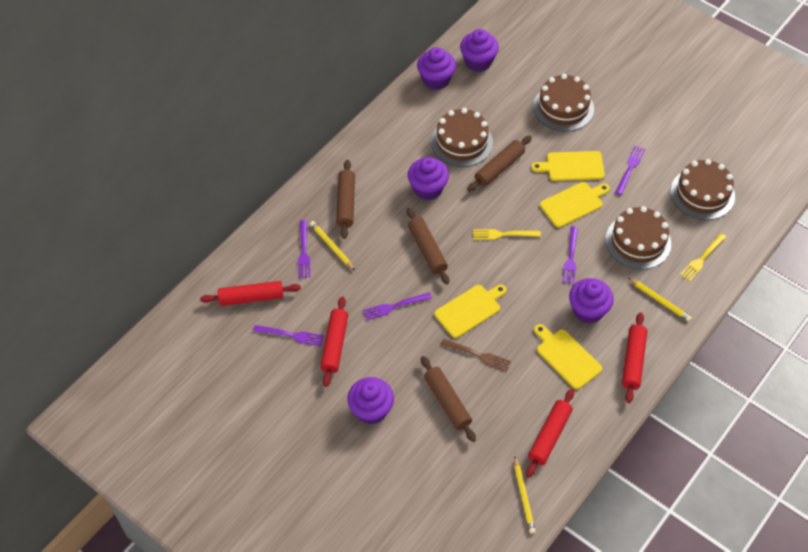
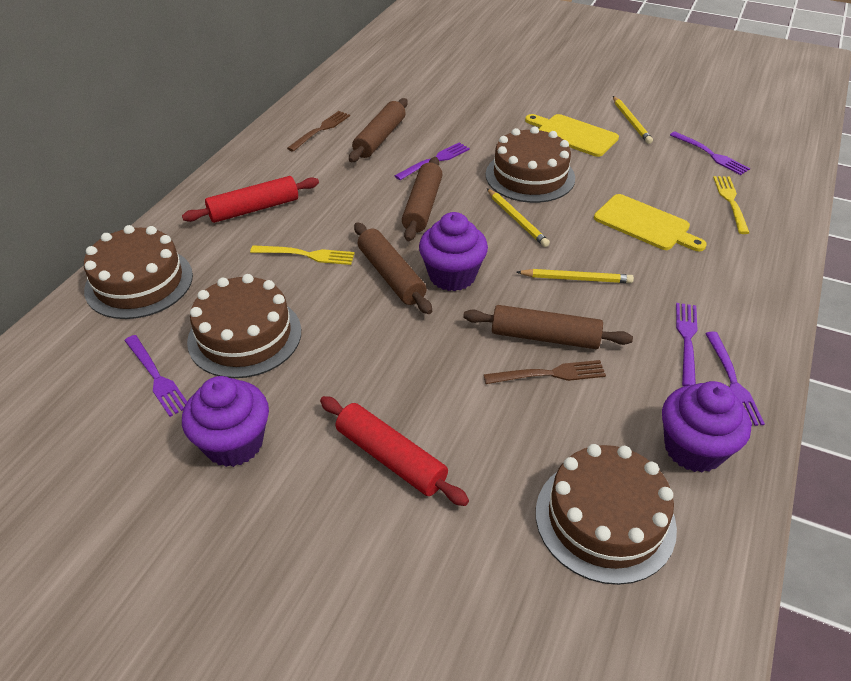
brown fork: [441,339,511,372] = 1 -> [287,111,350,152] [483,360,606,384] = 2
purple cupcake: [347,377,394,425] [408,157,449,200] [417,47,456,90] [460,29,499,72] [569,278,614,324] = 5 -> [182,376,269,467] [419,212,488,291] [662,381,751,473] = 3
red rolling pin: [200,281,301,306] [320,296,348,387] [526,389,574,478] [622,312,648,403] = 4 -> [182,176,319,223] [320,396,469,506] = 2
yellow cutting board: [434,284,506,338] [531,151,605,181] [534,324,602,389] [540,182,610,228] = 4 -> [525,114,619,157] [594,194,707,251] = 2

